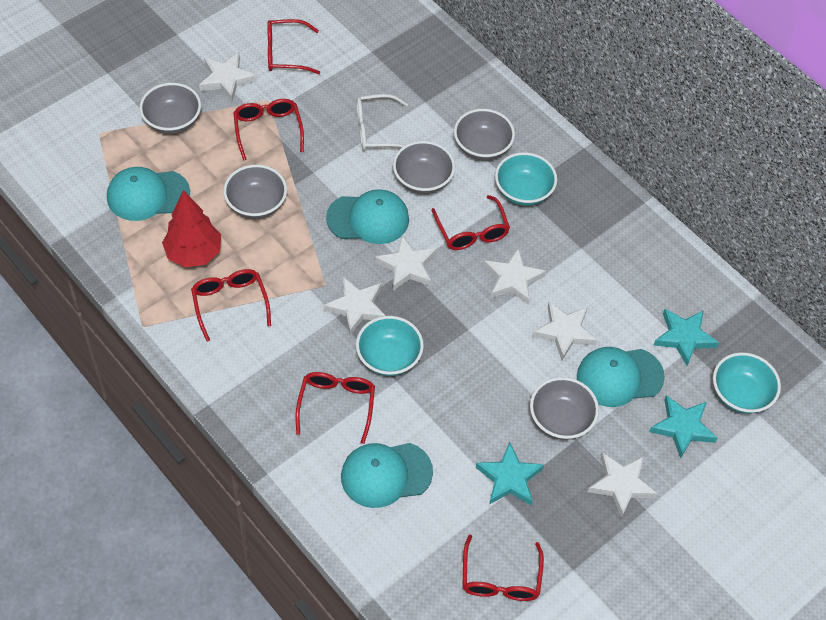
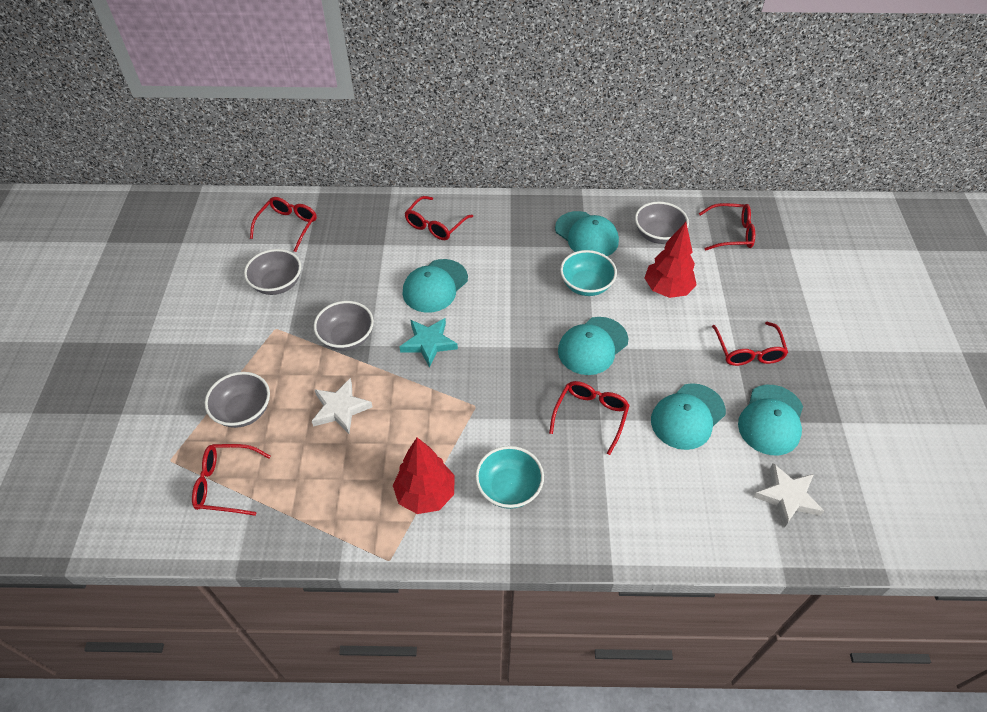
grey bowl: [139,83,201,134] [223,165,287,219] [393,141,455,194] [454,109,515,160] [530,377,599,440] = 5 -> [205,372,270,428] [244,249,301,295] [314,301,374,351] [635,202,689,244] = 4
red tree: [162,190,221,268] = 1 -> [393,437,455,514] [645,222,697,298] = 2
turquoise bowl: [356,316,424,376] [495,152,557,206] [713,352,781,414] = 3 -> [475,446,544,509] [560,250,617,296] = 2
turquoise cap: [107,167,190,221] [326,189,409,244] [341,443,433,508] [577,347,665,407] = 4 -> [403,259,468,313] [555,211,619,256] [558,317,628,375] [651,383,726,450] [738,385,803,455] = 5
turquoise star: [476,442,544,506] [649,395,717,459] [654,309,719,366] = 3 -> [400,318,458,368] = 1
white glasses: [356,94,408,150] = 1 -> none = 0
white star: [199,52,257,102] [323,277,386,335] [375,235,436,291] [484,247,546,305] [532,302,597,360] [588,452,658,518] = 6 -> [312,378,373,434] [754,463,824,528] = 2

